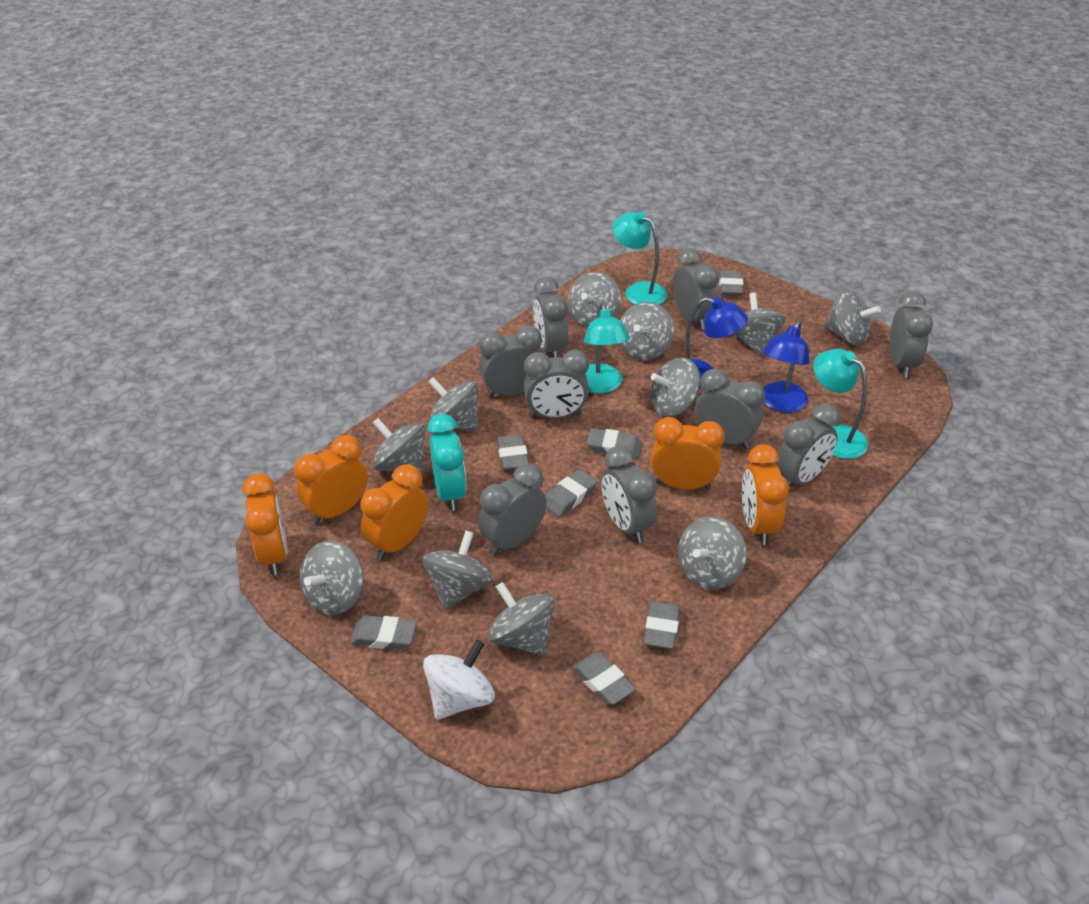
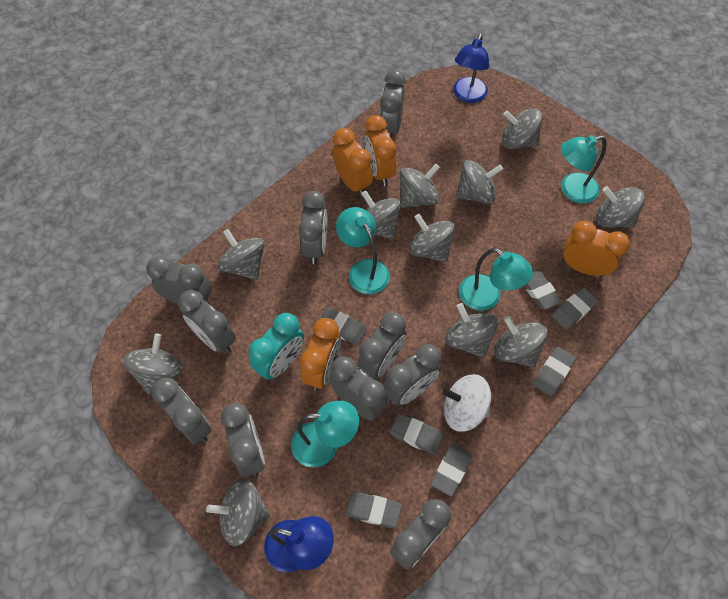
grey clock: [478,464,547,555] [479,326,542,398] [524,350,589,419] [533,276,568,357] [601,445,657,543] [673,248,719,330] [695,369,765,449] [776,404,840,487] [890,291,933,378] = 9 -> [146,256,212,304] [152,378,212,444] [178,290,236,354] [221,403,265,477] [298,191,327,264] [329,356,387,420] [357,312,407,379] [380,70,406,137] [383,344,442,406] [390,499,451,570] = 10
orange clock: [243,473,288,576] [295,435,368,524] [360,464,428,560] [651,417,725,490] [742,444,789,545] = 5 -> [300,318,341,391] [332,128,373,197] [364,115,397,186] [562,221,630,276] = 4
turquoise lamp: [584,303,630,394] [612,212,667,305] [813,349,869,459] = 3 -> [291,401,359,467] [336,207,390,295] [459,248,533,311] [561,135,607,203] = 4

